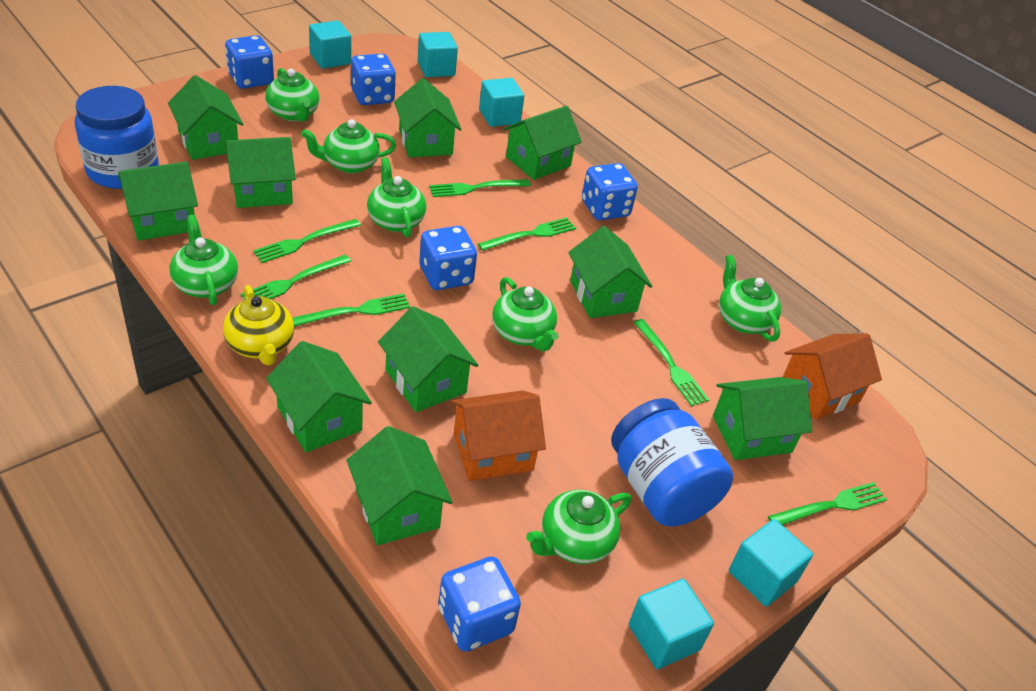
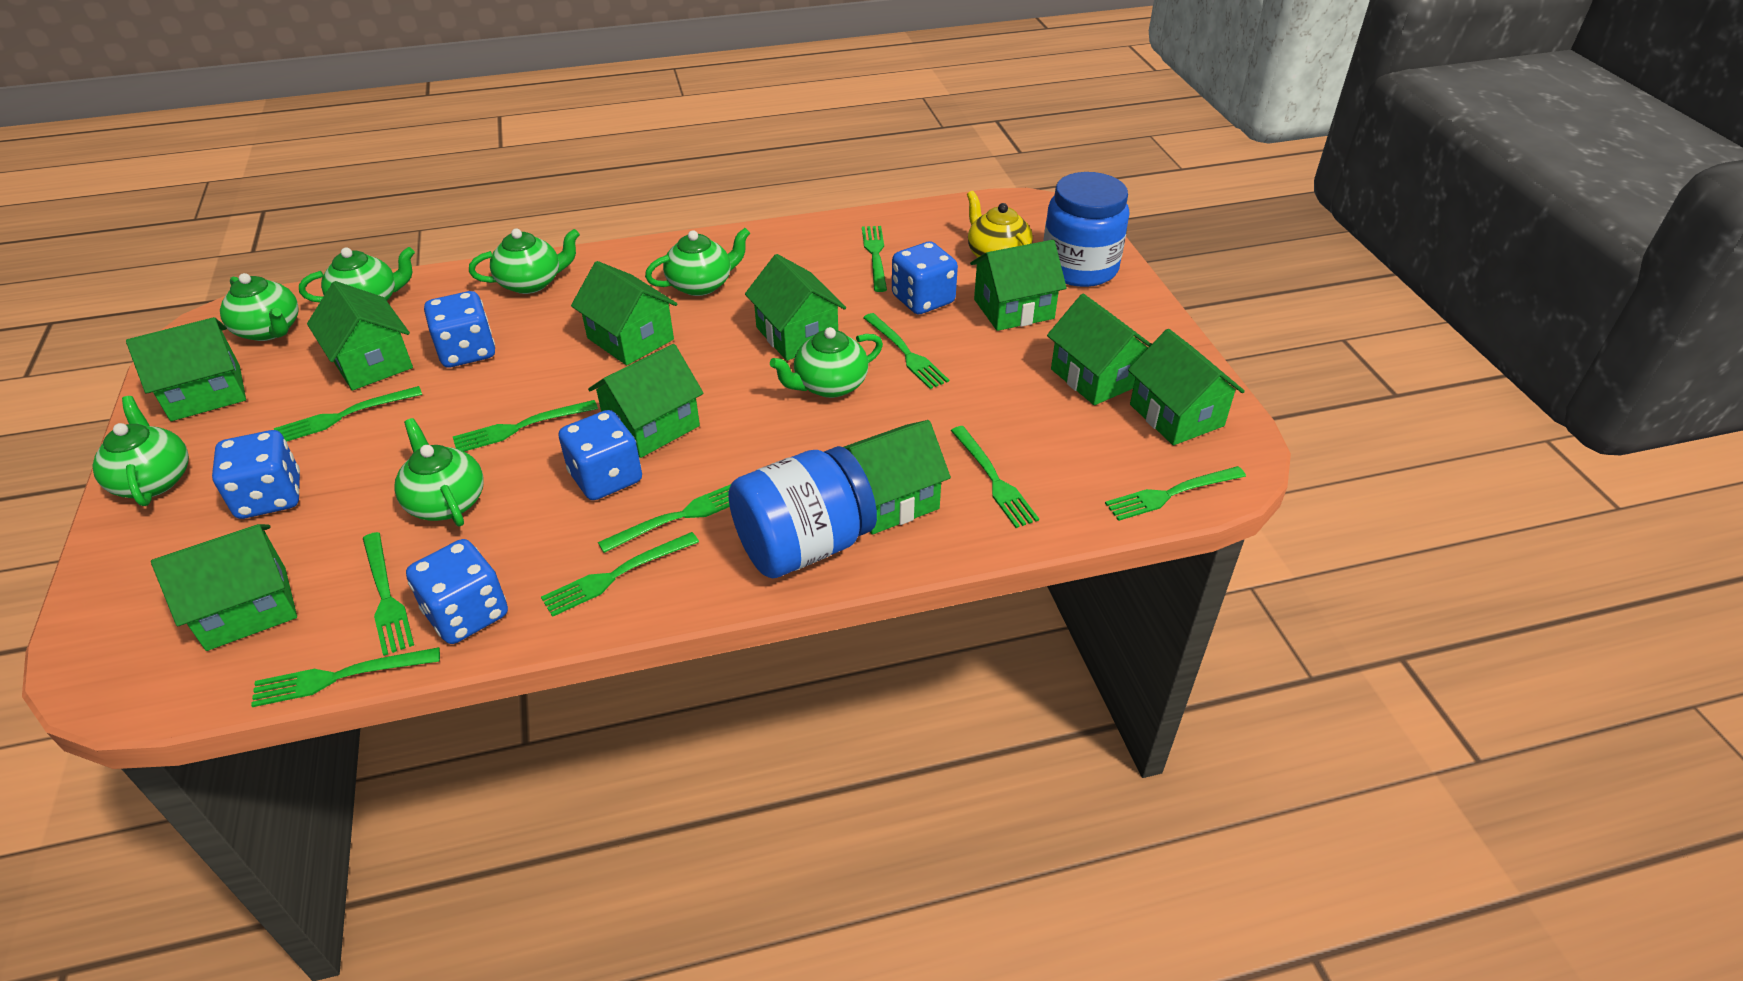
green fork: [241,255,351,300] [253,219,361,263] [293,293,411,327] [429,179,531,197] [478,217,576,251] [633,319,709,406] [768,482,887,525] = 7 -> [251,647,440,707] [274,386,422,441] [363,532,414,656] [453,400,598,451] [541,532,699,617] [598,484,731,553] [862,226,887,292] [863,313,949,389] [951,426,1039,528] [1105,466,1246,521] = 10
orange house: [451,390,546,481] [783,334,882,420] = 2 -> none = 0
turquoise cube: [309,20,351,69] [418,32,458,77] [479,78,524,127] [629,579,714,669] [729,519,813,607] = 5 -> none = 0

